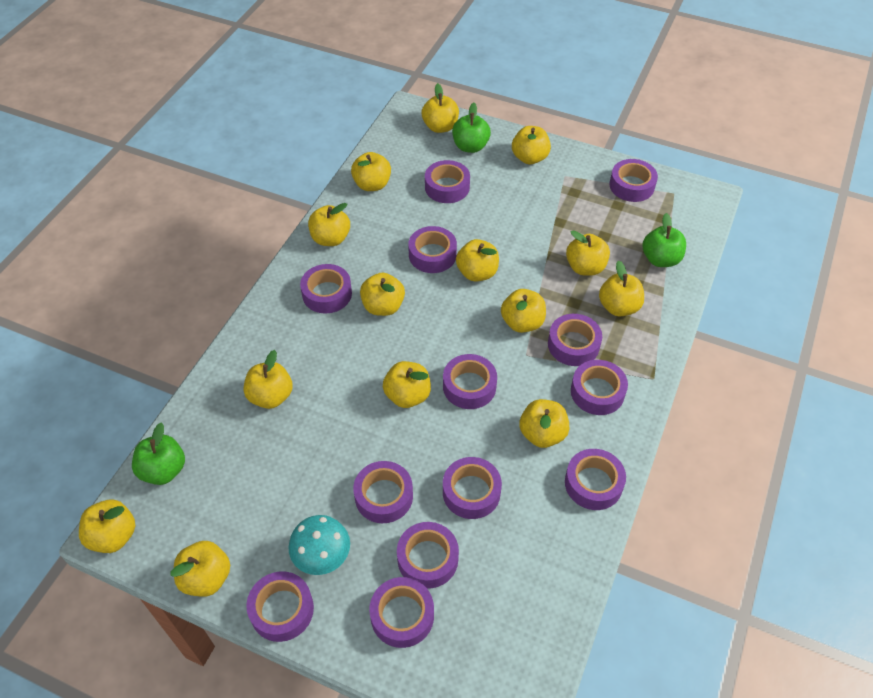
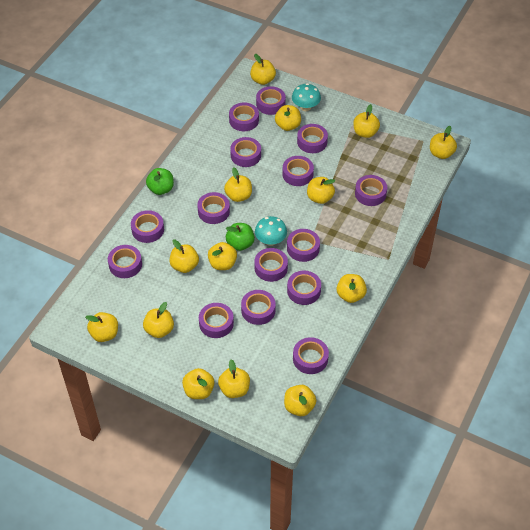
green apple: [132,422,185,485] [452,103,491,153] [642,213,686,267] = 3 -> [146,168,174,195] [226,223,255,251] = 2
purple tape: [246,571,314,642] [300,264,352,313] [353,461,413,523] [369,577,434,648] [397,522,459,589] [408,226,457,273] [425,160,470,203] [443,354,497,409] [443,457,502,519] [548,314,602,366] [565,449,626,510] [571,360,628,415] [609,159,658,202] = 13 -> [108,245,142,278] [131,210,164,243] [197,192,230,224] [199,303,234,338] [229,102,259,131] [230,137,261,167] [241,290,276,325] [254,248,288,282] [256,86,286,115] [282,156,314,186] [287,229,320,262] [287,270,321,305] [293,337,329,374] [297,124,328,153] [355,175,387,206] = 15
turquoise mushroom: [289,515,350,575] = 1 -> [255,216,287,246] [292,83,321,111] = 2

